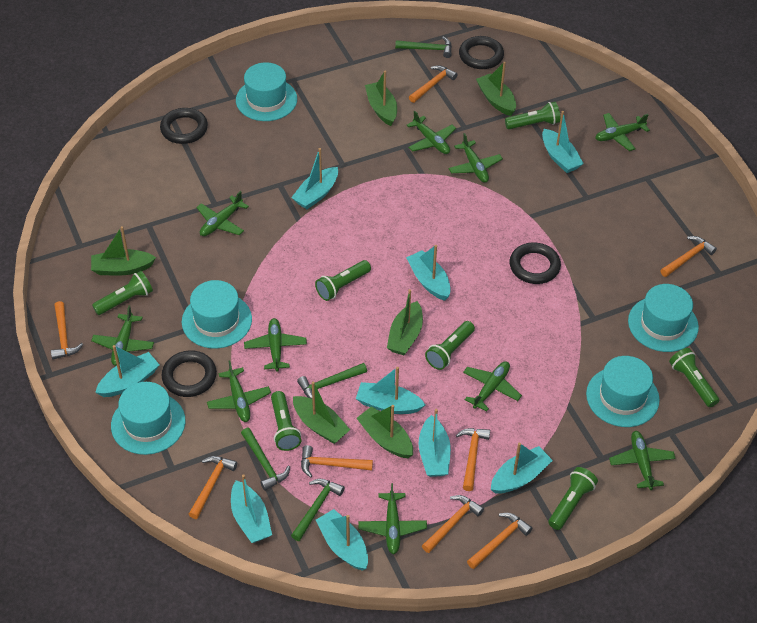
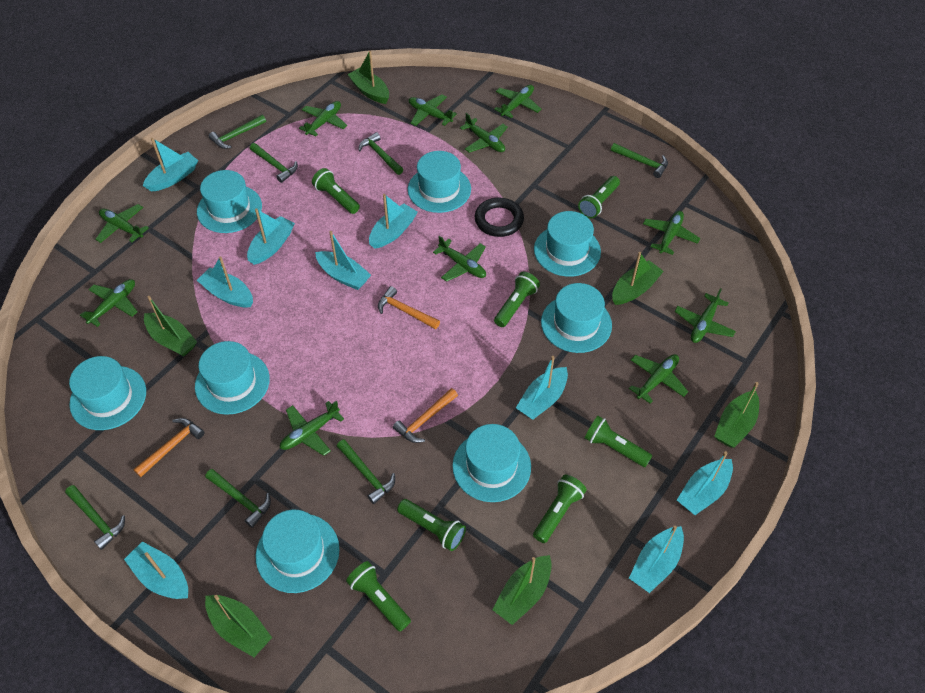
black ring: [160,108,208,144] [161,350,217,397] [459,36,504,69] [509,242,561,284] = 4 -> [475,198,524,237] = 1
green hammer: [241,428,290,491] [291,479,345,541] [297,363,367,399] [395,37,452,58] = 4 -> [65,485,125,550] [205,469,271,528] [209,115,266,149] [250,143,298,183] [337,439,395,504] [358,132,403,175] [611,143,668,178] = 7
green plane: [91,305,154,366] [196,191,249,236] [207,361,271,422] [244,318,307,372] [359,483,427,554] [407,110,456,154] [448,133,503,183] [463,361,522,412] [595,113,650,151] [609,431,676,490] = 10 -> [80,279,138,327] [95,204,149,243] [280,401,344,456] [299,101,347,137] [409,94,457,126] [433,236,486,282] [460,113,508,153] [494,85,541,118] [629,354,689,404] [643,211,700,255] [674,288,736,343] = 11
orange hammer: [51,301,83,360] [188,456,237,519] [301,445,373,477] [409,65,457,103] [422,495,484,553] [456,428,490,491] [467,513,532,569] [660,236,717,277] = 8 -> [133,418,205,477] [378,286,440,329] [393,388,458,443] = 3
turquoise hat: [111,382,186,455] [182,280,252,348] [236,62,297,121] [586,356,660,427] [628,284,699,352] = 5 -> [69,356,146,430] [195,341,270,415] [197,170,262,233] [256,510,339,593] [408,151,471,213] [452,424,531,502] [534,211,601,277] [541,283,612,353] = 8

